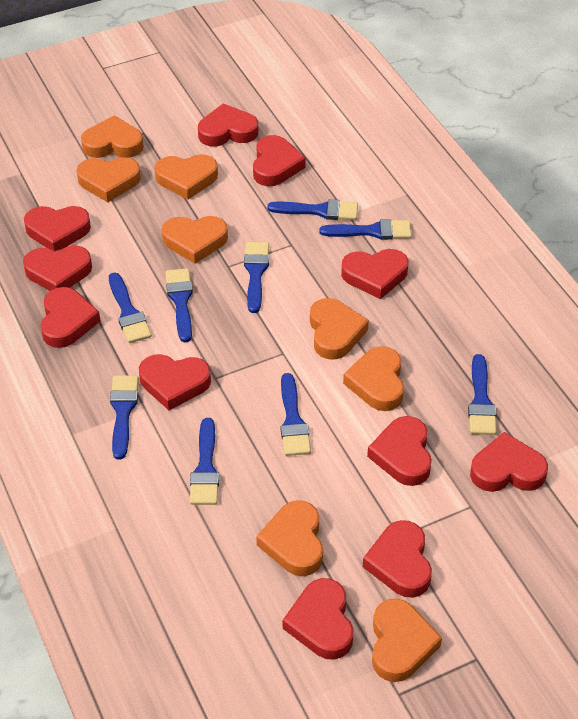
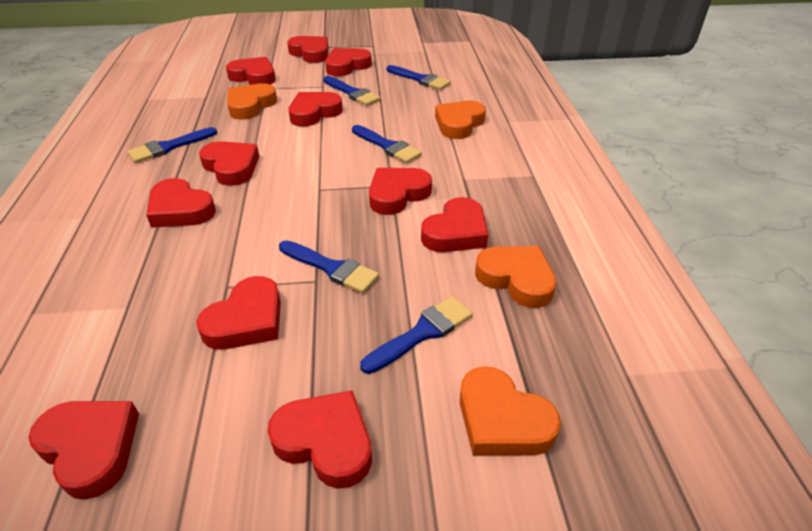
blue brush: [109,272,152,343] [110,375,139,460] [165,268,193,342] [190,418,219,505] [244,242,269,313] [268,199,358,220] [281,373,311,456] [320,219,412,240] [468,354,497,435] = 9 -> [127,127,217,163] [279,240,379,293] [323,76,381,106] [352,125,422,163] [360,296,473,374] [387,65,451,90] = 6
orange heart: [76,157,141,202] [81,115,144,158] [154,154,218,199] [161,216,228,264] [256,500,323,576] [310,298,369,360] [343,346,404,411] [372,599,442,682] = 8 -> [227,83,277,119] [435,101,486,139] [460,366,561,456] [475,246,557,308] = 4

